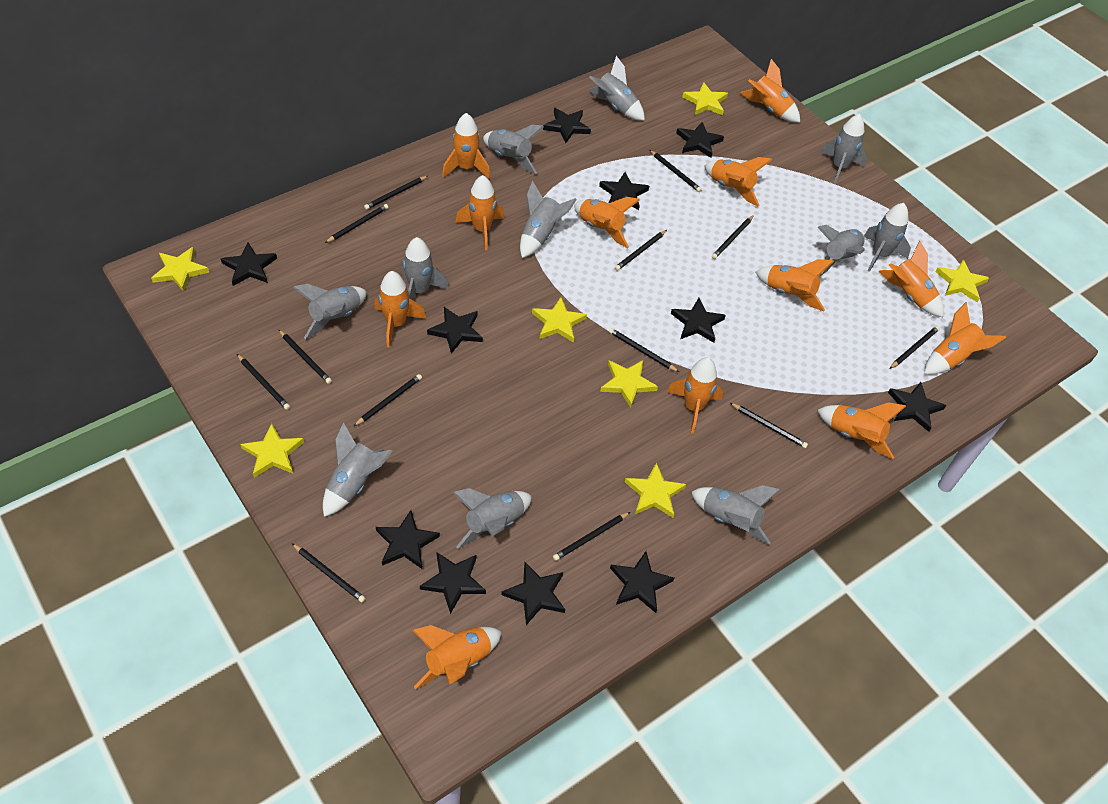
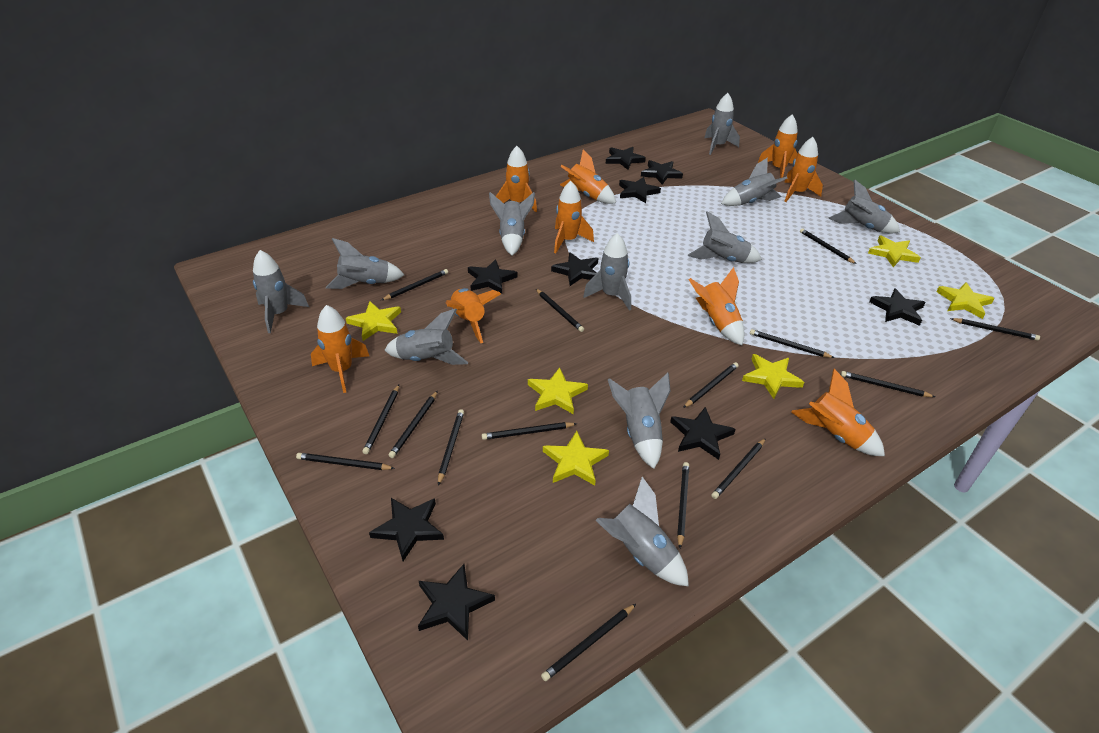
black pencil: [237,354,290,410] [279,330,332,384] [292,543,366,602] [325,204,388,243] [354,374,422,426] [364,176,428,210] [553,512,630,561] [609,328,679,372] [615,230,667,271] [650,150,702,192] [712,215,754,259] [730,403,808,448] [889,326,940,369] = 13 -> [296,453,395,470] [362,385,399,454] [382,269,448,300] [388,391,438,458] [438,409,464,486] [482,422,577,440] [536,289,584,332] [541,604,636,681] [677,462,689,548] [683,362,739,408] [711,438,766,499] [750,329,835,358] [800,228,856,264] [841,371,935,397] [950,318,1040,340] = 15
black star: [221,243,277,286] [376,510,440,569] [420,552,486,614] [427,307,483,354] [501,562,565,625] [543,108,591,143] [599,172,649,210] [610,551,674,613] [671,298,726,343] [676,122,724,158] [888,382,946,432] = 11 -> [369,498,444,561] [418,564,495,641] [468,259,517,294] [551,252,598,286] [606,147,646,170] [619,177,661,203] [641,160,683,184] [670,407,735,460] [869,288,926,326] = 9
orange rocket: [374,271,426,347] [412,625,502,689] [442,113,490,179] [455,175,505,250] [574,197,640,248] [667,358,723,434] [704,157,772,206] [741,59,800,123] [756,259,834,311] [817,402,906,459] [879,241,944,317] [924,302,1006,374] = 12 -> [311,305,369,393] [446,288,501,343] [496,146,537,212] [554,181,594,253] [560,150,616,204] [689,267,744,345] [757,114,798,178] [784,137,823,202] [791,369,885,456] = 9
yellow star: [151,247,209,292] [240,423,304,478] [532,297,587,343] [600,360,658,408] [625,463,686,518] [682,82,728,115] [935,259,989,302] = 7 -> [346,301,401,341] [528,367,588,414] [543,431,609,486] [742,354,804,399] [868,235,921,267] [936,282,995,319] = 6

